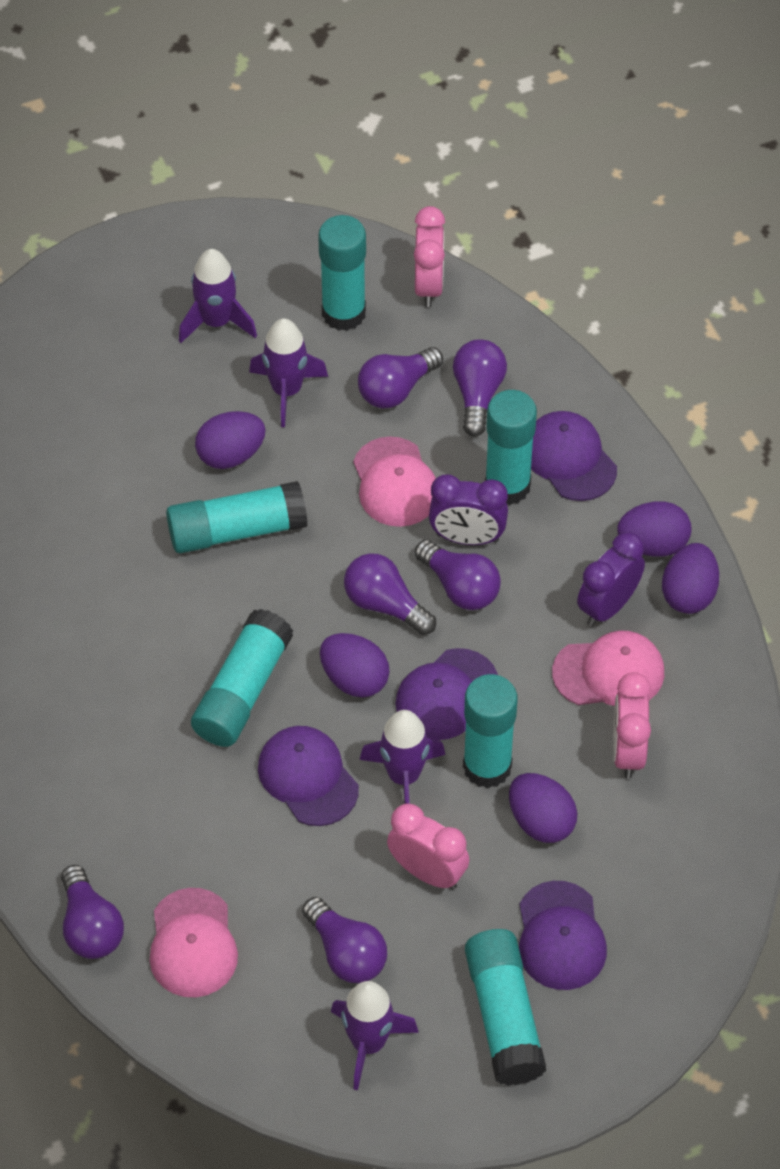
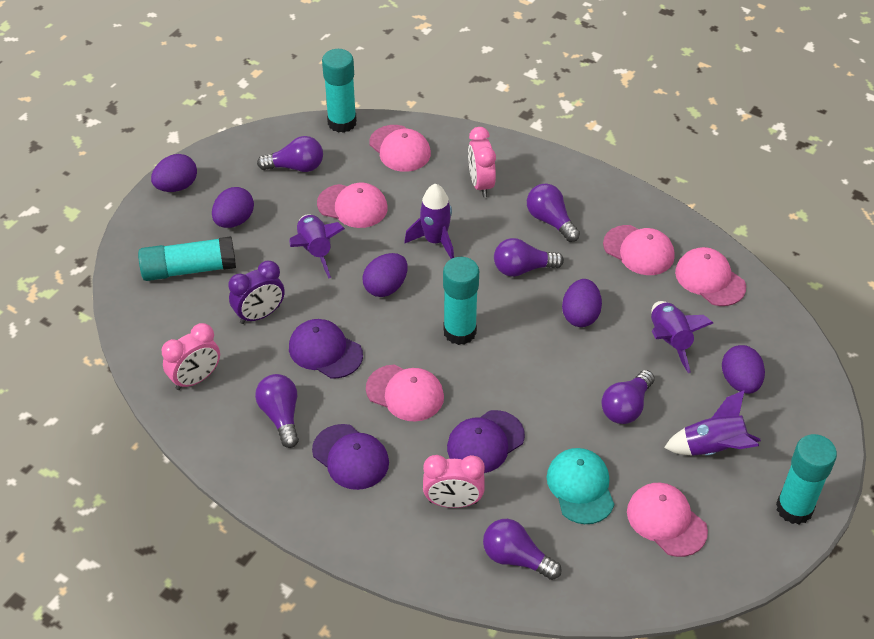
pink cap: [150,888,238,997] [353,436,436,527] [552,631,664,706] = 3 -> [317,182,388,228] [366,365,444,422] [369,125,431,172] [603,225,675,275] [627,483,708,557] [675,247,746,306] = 6
purple cap: [258,726,359,826] [395,648,498,740] [519,881,607,990] [531,411,617,501] = 4 -> [289,319,363,378] [312,424,389,490] [447,410,525,473] = 3
purple clock: [429,475,508,545] [577,532,645,627] = 2 -> [229,260,285,324] = 1
turquoise cap: none = 0 -> [547,448,614,524] = 1
turquoise glue stick: [166,481,308,553] [191,609,293,747] [318,215,366,331] [463,674,518,788] [465,929,546,1086] [485,390,537,505] = 6 -> [138,236,236,281] [322,49,357,133] [443,257,479,345] [776,434,837,524] = 4

